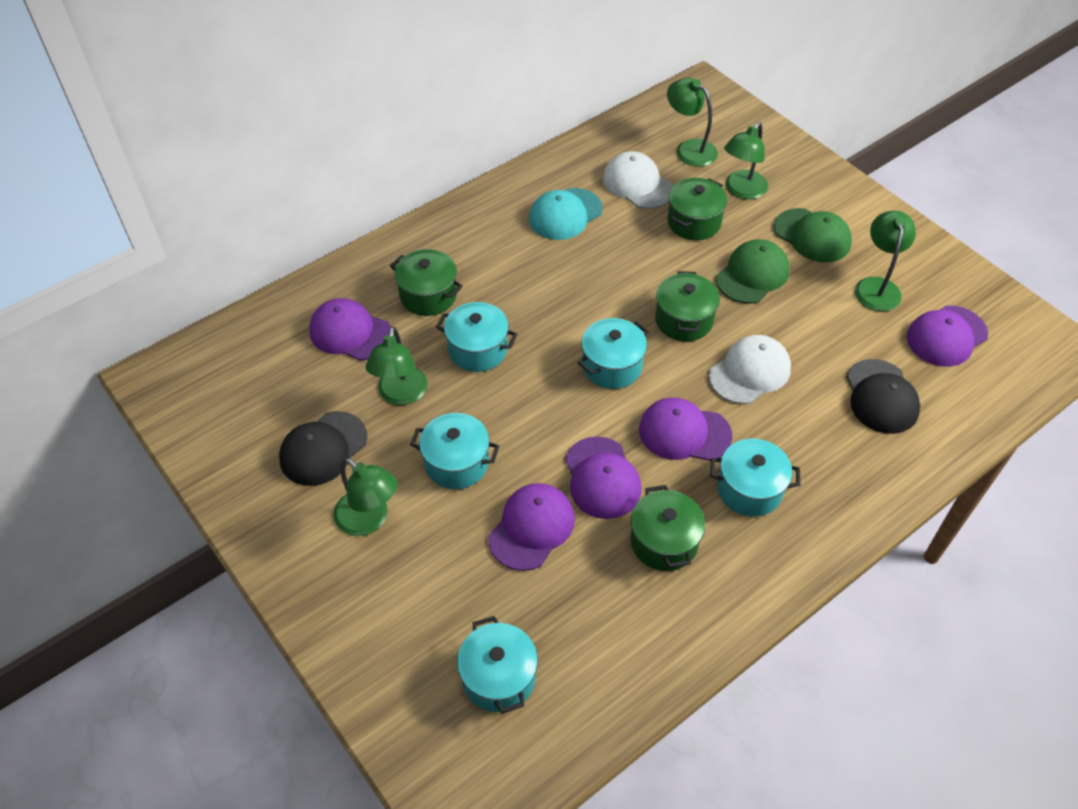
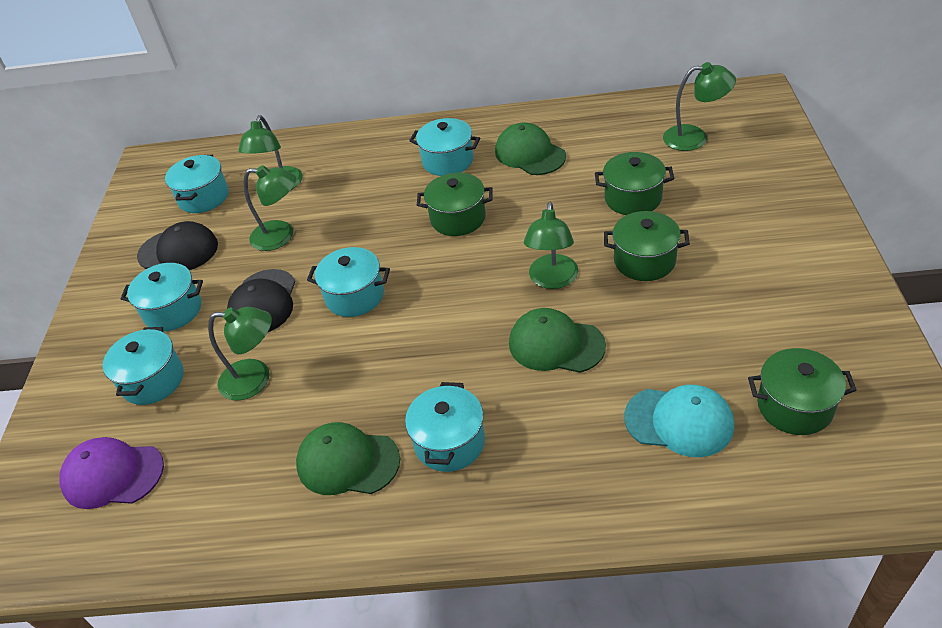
green cap: [716,239,790,303] [774,208,852,262] = 2 -> [296,422,400,495] [495,123,566,175] [509,308,606,373] = 3
purple cap: [309,298,391,361] [489,483,575,571] [565,436,641,519] [639,397,732,461] [907,306,988,367] = 5 -> [59,437,164,509] = 1
turquoise pot: [410,413,499,489] [436,302,518,372] [457,616,538,714] [578,318,649,389] [710,439,800,517] = 5 -> [103,327,184,405] [121,263,203,331] [165,155,229,213] [307,247,390,317] [405,382,485,472] [409,118,480,176] = 6
white cap: [603,151,673,209] [709,335,791,404] = 2 -> none = 0

